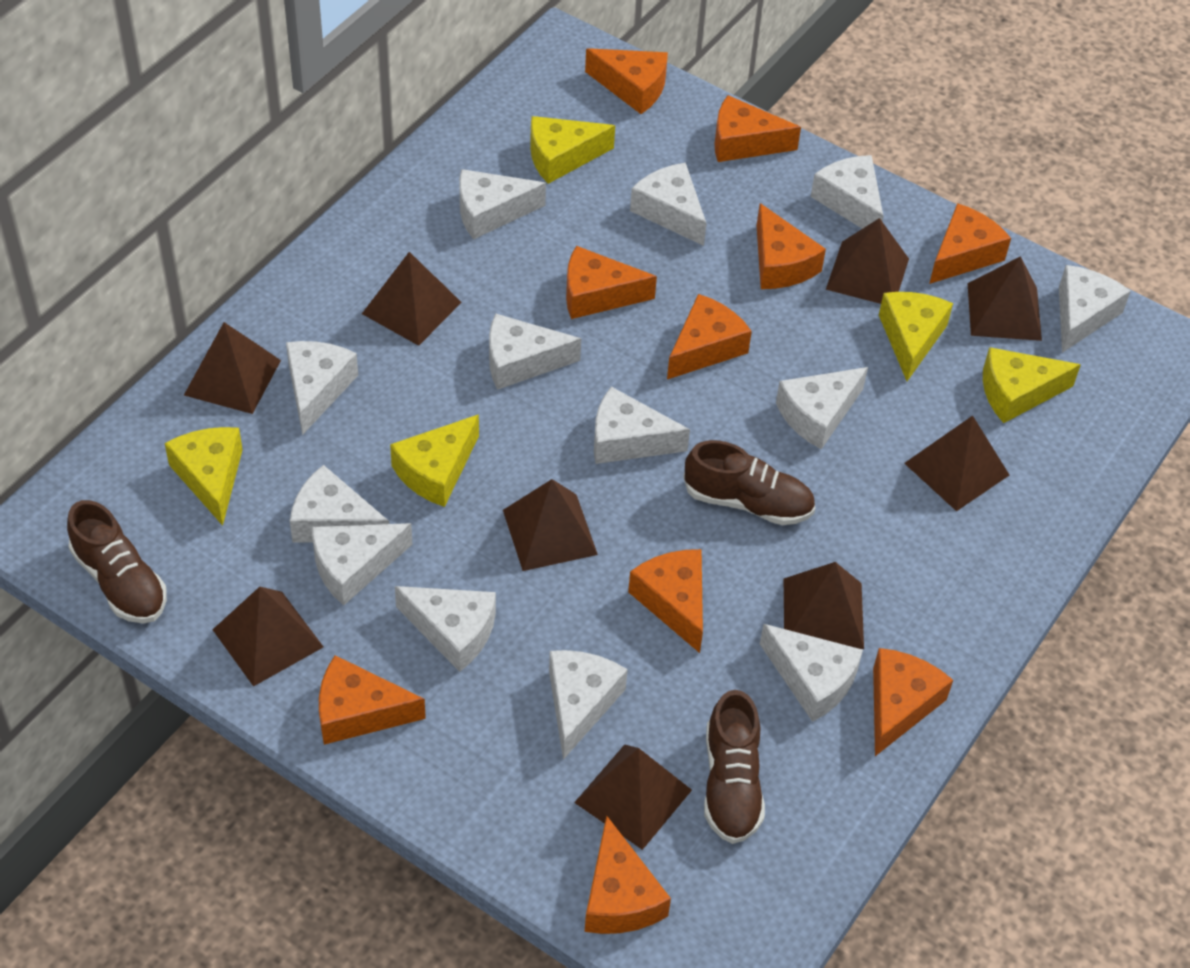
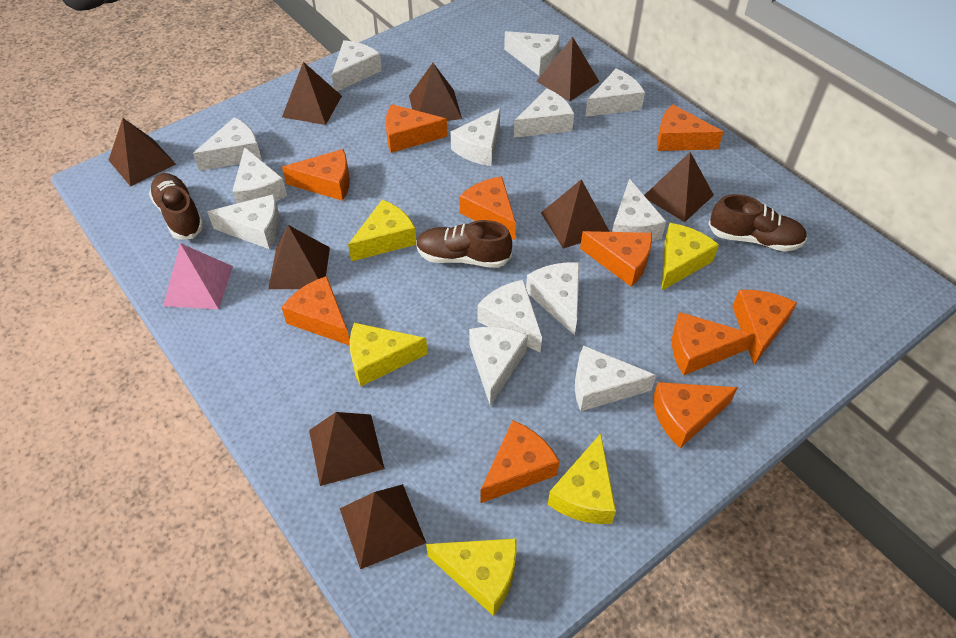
pink pyramid: none = 0 -> [163,243,233,309] = 1

